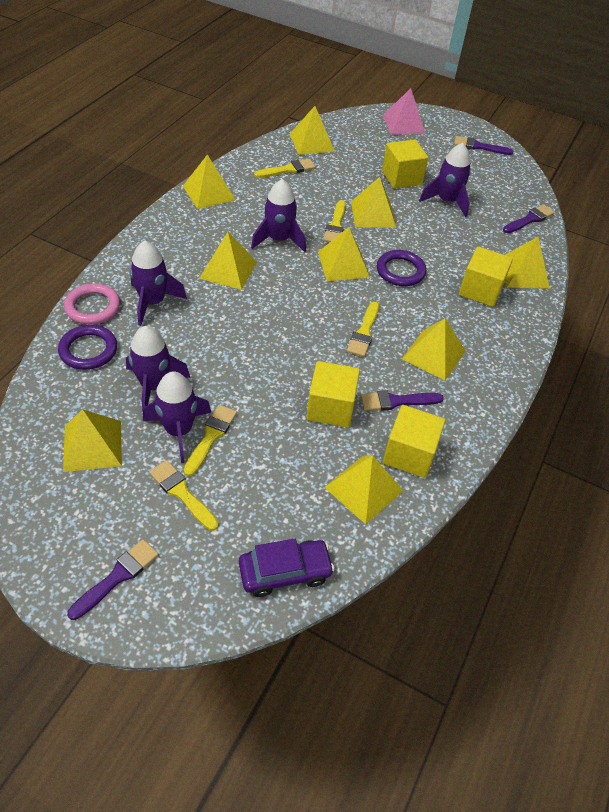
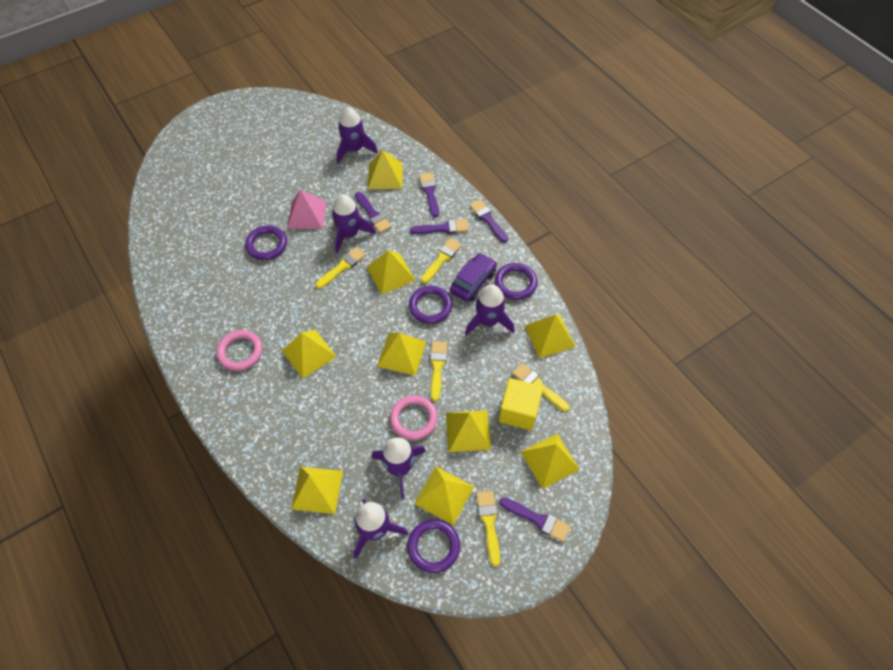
pink ring: [64,284,120,325] = 1 -> [216,330,263,371] [390,395,438,440] = 2
purple brush: [67,539,159,620] [361,391,444,411] [454,136,513,155] [503,204,555,233] = 4 -> [355,192,392,233] [410,219,469,234] [419,172,439,218] [469,200,508,243] [500,497,571,542] = 5
purple ring: [58,325,117,370] [377,250,426,286] = 2 -> [245,225,287,260] [407,519,460,573] [409,286,452,324] [495,263,538,300] = 4
yellow cube: [306,361,360,427] [382,140,428,189] [383,405,445,478] [459,247,513,307] = 4 -> [499,378,543,430] = 1

